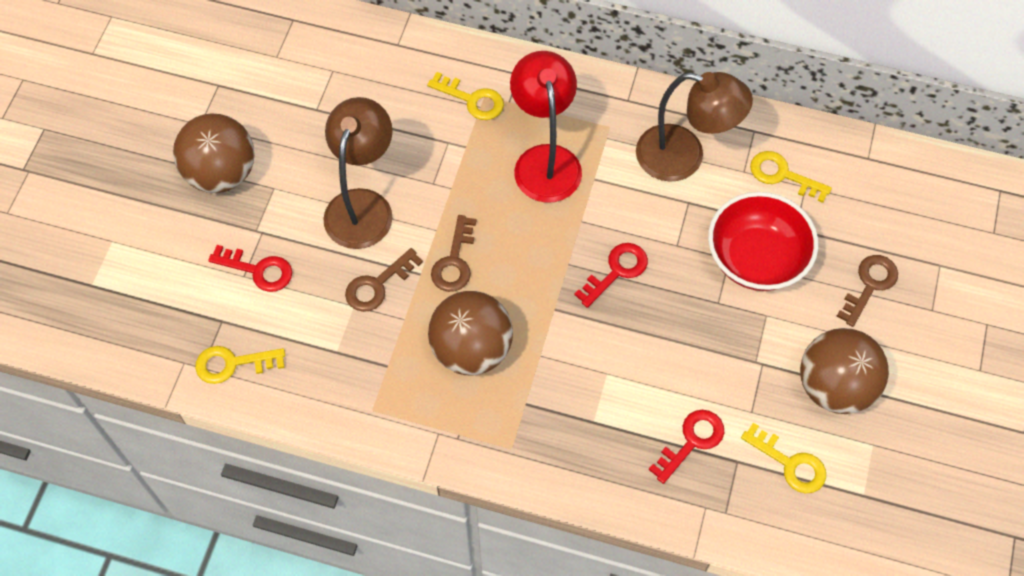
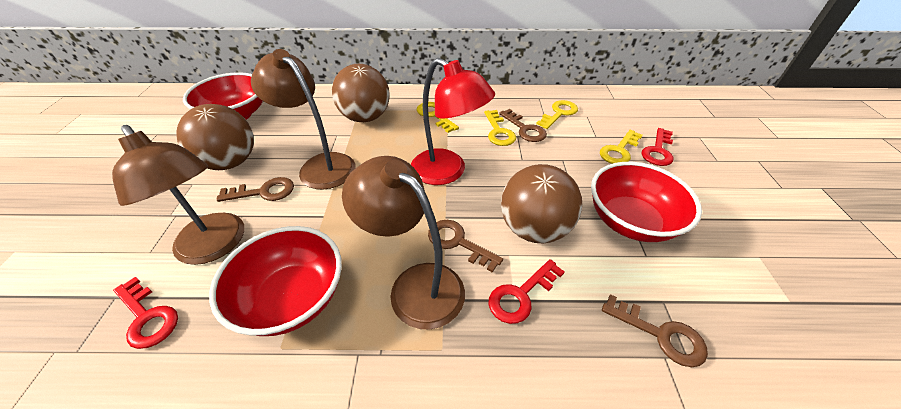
brown key: [345,248,423,312] [431,215,476,292] [837,255,898,327] = 3 -> [216,177,294,202] [428,220,503,273] [499,109,547,142] [602,294,708,367] = 4
brown lamp: [323,97,393,249] [636,72,753,182] = 2 -> [112,125,244,265] [251,49,356,190] [342,156,465,330] = 3
red bowl: [708,192,818,291] = 1 -> [183,72,263,119] [209,226,342,336] [591,162,702,242] = 3

